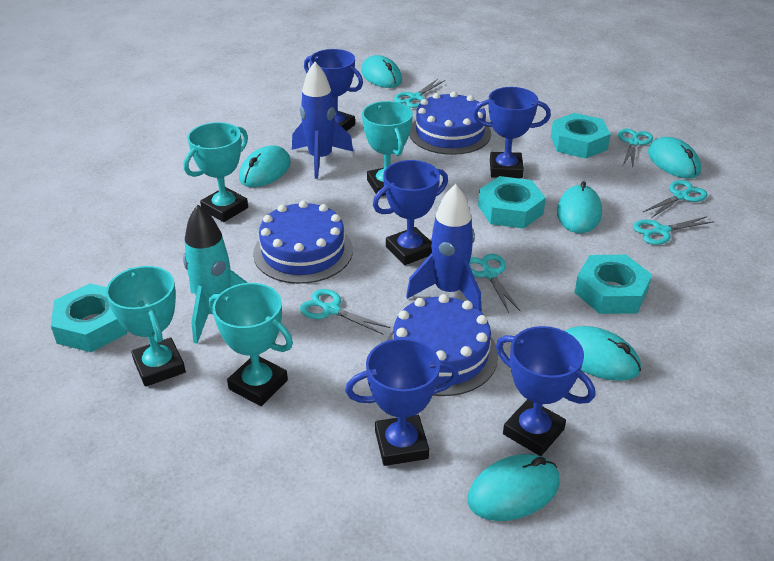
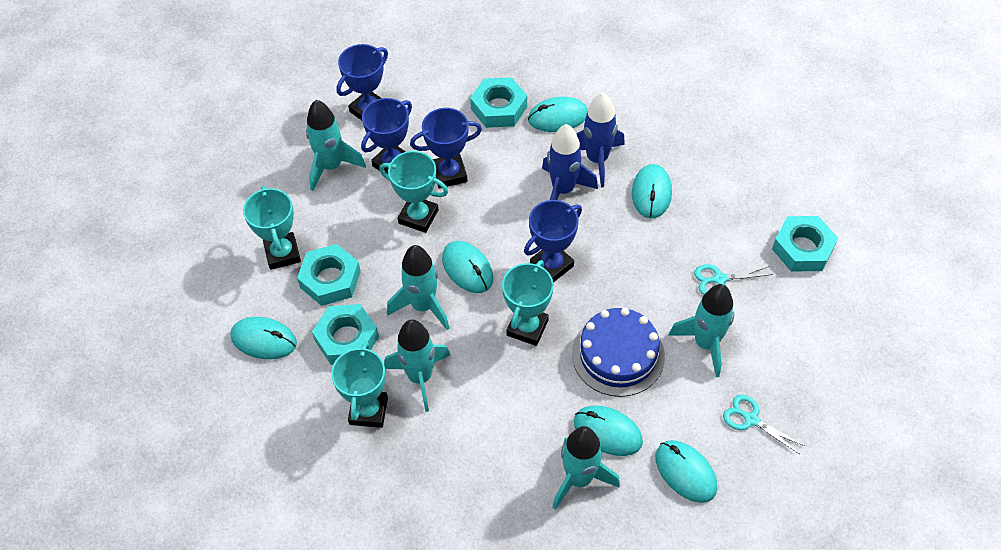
blue cake: [253,201,353,284] [386,294,498,396] [409,92,491,155] = 3 -> [572,308,665,397] = 1
blue trophy: [304,49,363,131] [345,338,459,466] [373,160,448,265] [473,87,551,178] [496,326,595,456] = 5 -> [336,44,388,120] [361,98,412,174] [410,108,482,188] [524,200,582,282] = 4
turquoise rocket: [183,205,248,344] = 1 -> [306,100,366,191] [384,319,451,412] [387,245,450,330] [552,426,620,510] [669,284,734,377] = 5
turquoise scissors: [300,289,390,335] [394,79,445,108] [469,254,520,313] [618,129,653,167] [633,216,715,245] [643,180,707,218] = 6 -> [694,264,773,295] [723,395,805,454] = 2

